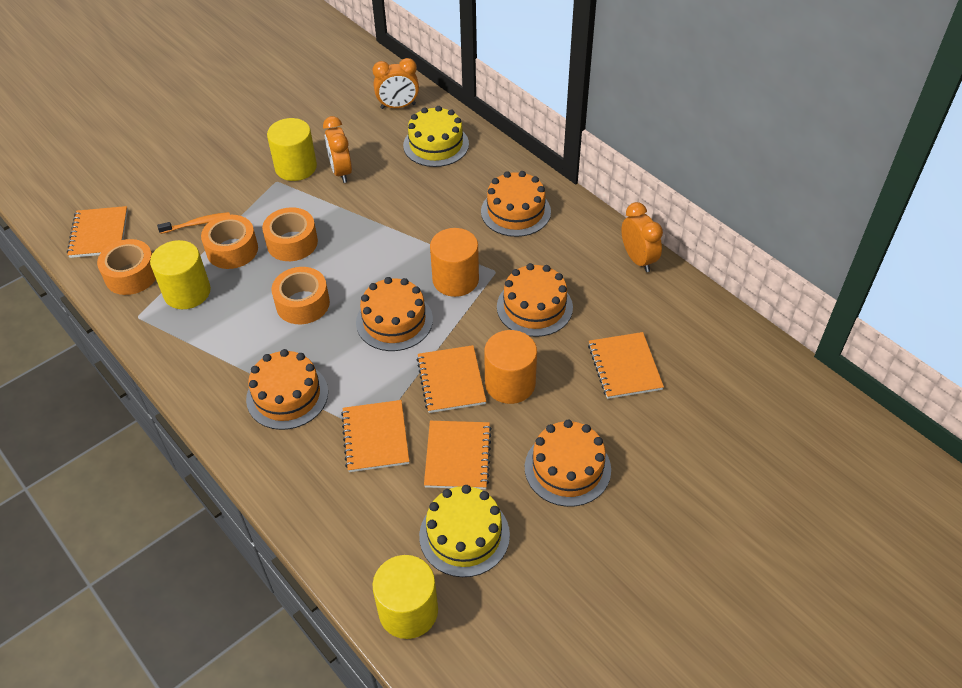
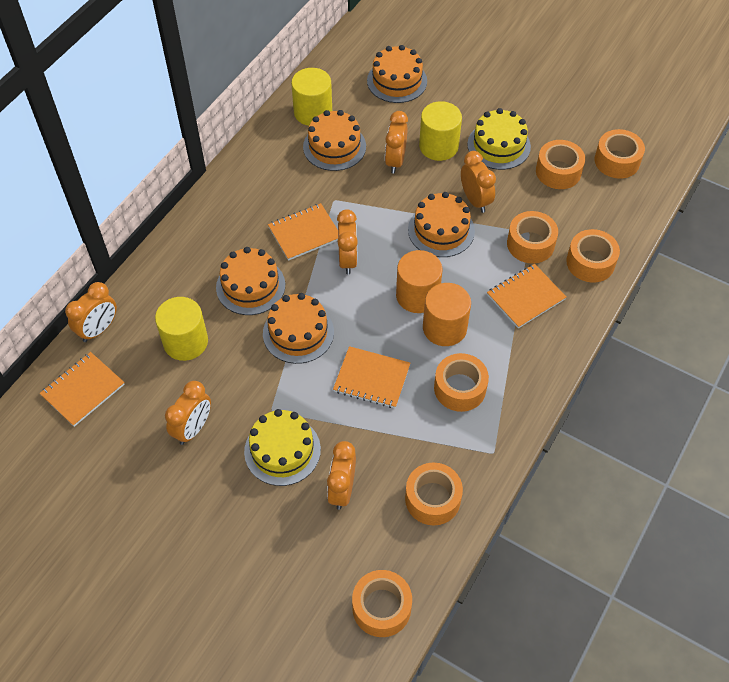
orange clock: [323,116,352,183] [373,58,419,109] [621,202,663,272] = 3 -> [65,282,117,342] [165,381,211,445] [327,441,356,510] [337,209,358,275] [385,111,408,174] [461,151,496,213] = 6
orange notebook: [67,206,128,258] [341,400,409,472] [417,345,486,413] [424,421,492,489] [588,332,664,399] = 5 -> [40,352,125,427] [268,203,338,261] [333,346,410,408] [487,264,566,328] = 4
orange tape: [97,239,156,295] [201,215,258,269] [262,207,318,261] [272,267,330,324] = 4 -> [352,570,412,637] [405,463,463,525] [434,353,489,412] [507,211,558,264] [536,140,585,189] [566,229,620,283] [595,129,645,179] = 7
orange toothbrush: [157,212,230,234] = 1 -> none = 0

